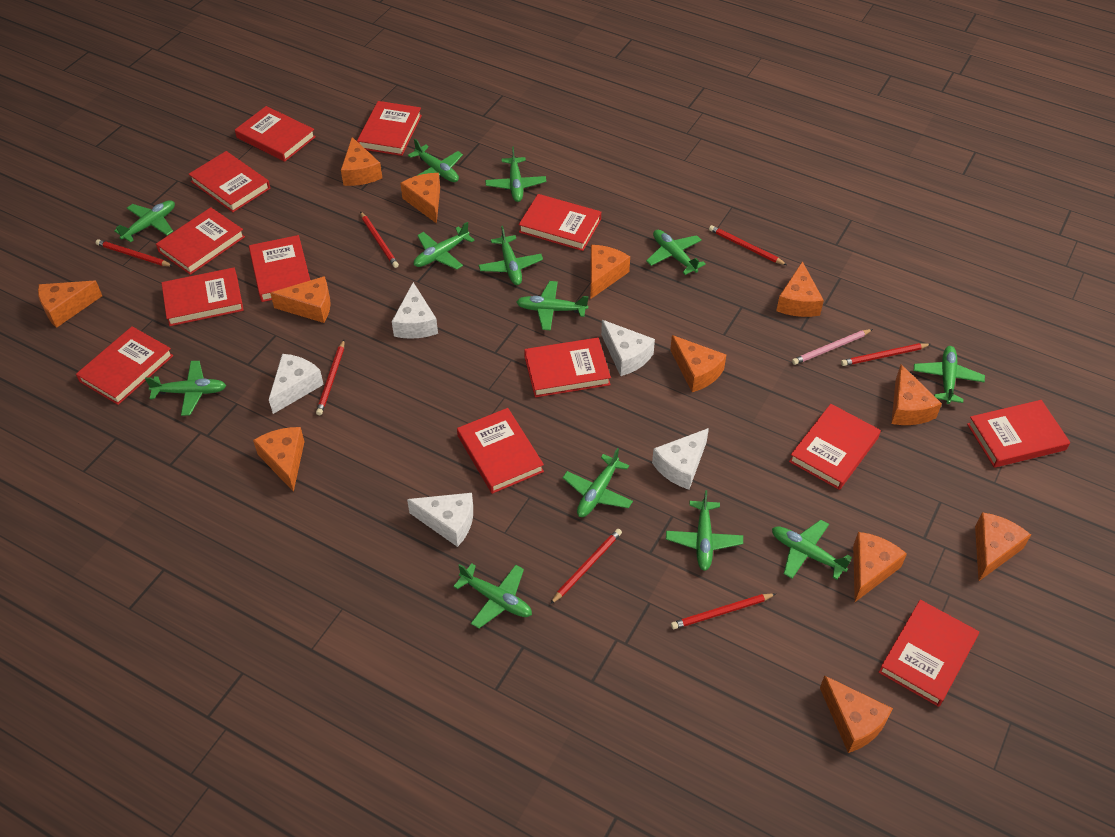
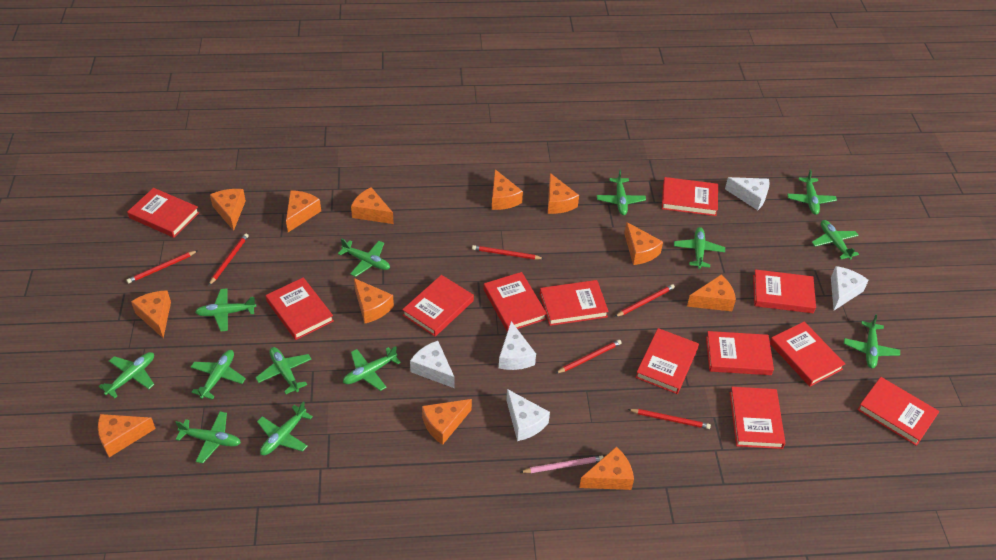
red book: [76,326,173,405] [156,207,245,275] [161,268,244,326] [189,151,270,212] [235,106,316,162] [249,235,310,302] [357,101,422,156] [457,408,544,494] [519,194,601,251] [524,338,611,397] [789,404,881,490] [879,600,979,707] [967,400,1070,468] = 13 -> [127,188,199,238] [266,277,334,340] [402,275,474,337] [483,272,547,332] [540,280,609,326] [635,328,699,394] [662,177,718,216] [706,331,774,375] [730,387,785,449] [753,269,816,313] [770,322,845,387] [857,377,939,446] = 12
red pencil: [96,239,173,266] [316,340,345,415] [360,211,399,268] [550,529,622,604] [671,593,775,629] [709,225,787,265] [841,343,931,366] = 7 -> [127,250,198,284] [209,233,249,285] [472,245,544,260] [555,340,622,374] [615,284,675,317] [628,409,711,429] = 6

